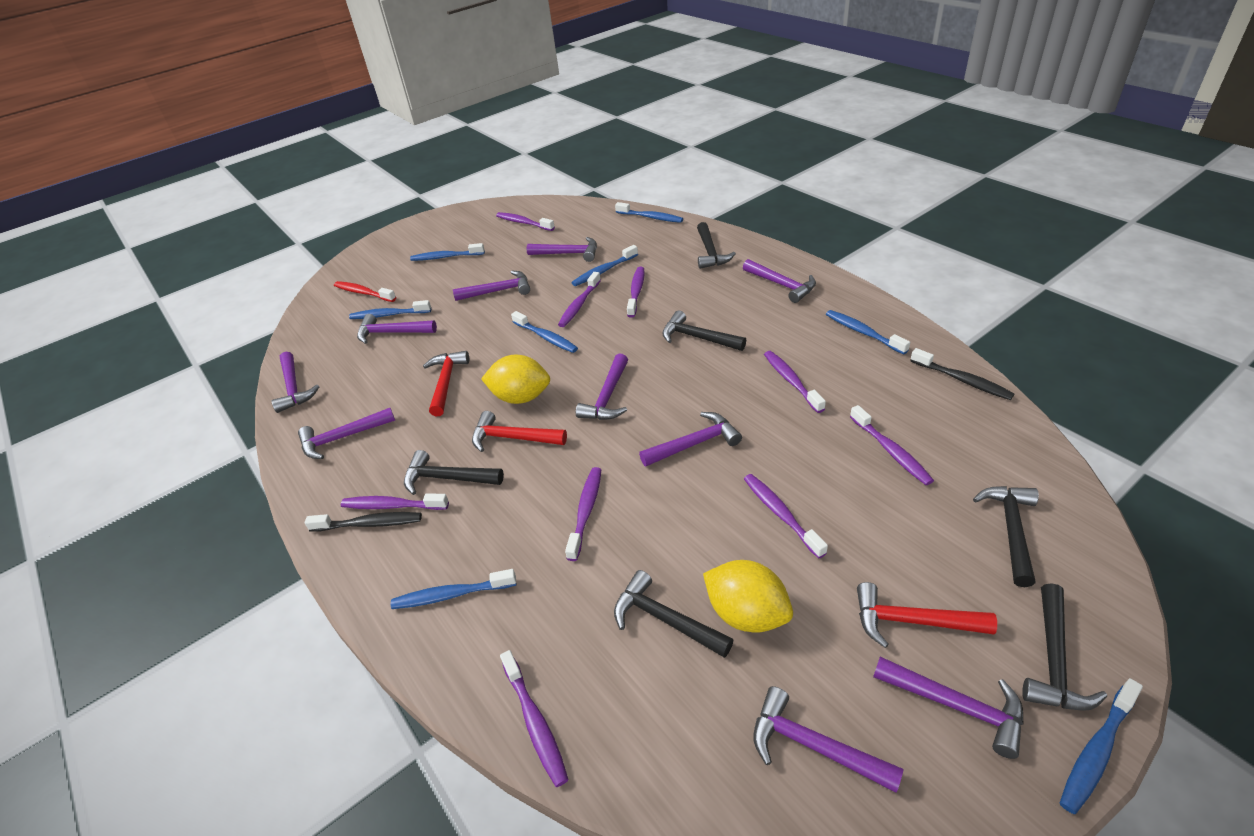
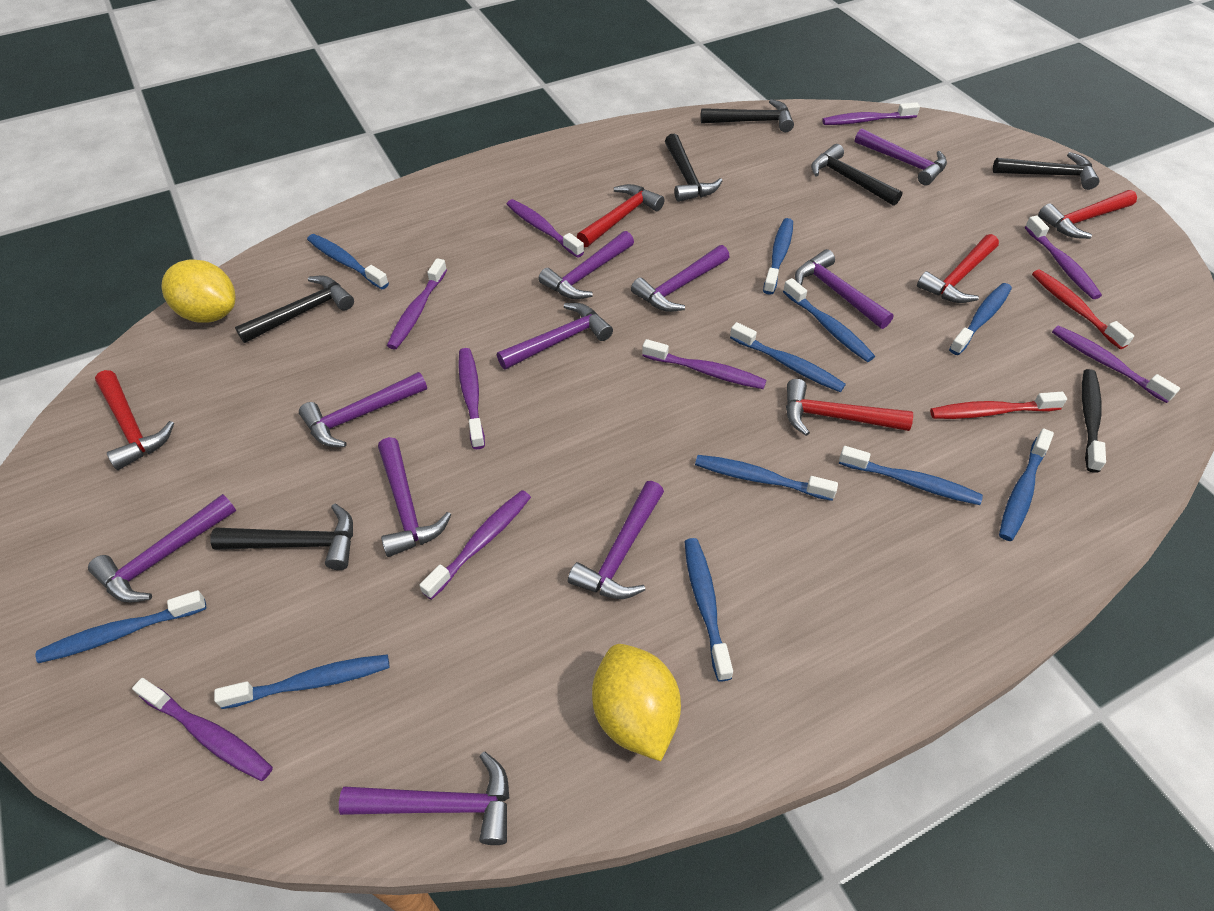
black toothbrush: [305,512,422,532] [910,348,1015,400] = 2 -> [1082,369,1106,473] = 1
blue toothbrush: [349,300,431,319] [391,569,516,609] [410,243,485,261] [511,311,578,353] [571,245,638,286] [615,202,683,223] [826,310,910,354] [1060,678,1143,814] = 8 -> [36,590,206,663] [214,654,390,709] [307,234,389,289] [684,538,733,681] [695,455,838,501] [730,322,846,392] [763,218,793,295] [783,278,875,362] [839,446,983,505] [949,283,1012,355] [999,428,1054,541] = 11
red hammer: [423,351,469,416] [472,411,567,452] [857,582,997,648] = 3 -> [95,370,174,470] [577,184,664,247] [786,379,913,436] [917,234,999,303] [1038,190,1137,239] = 5
red toothbrush: [334,281,396,302] = 1 -> [930,392,1067,419] [1032,269,1134,349] = 2

